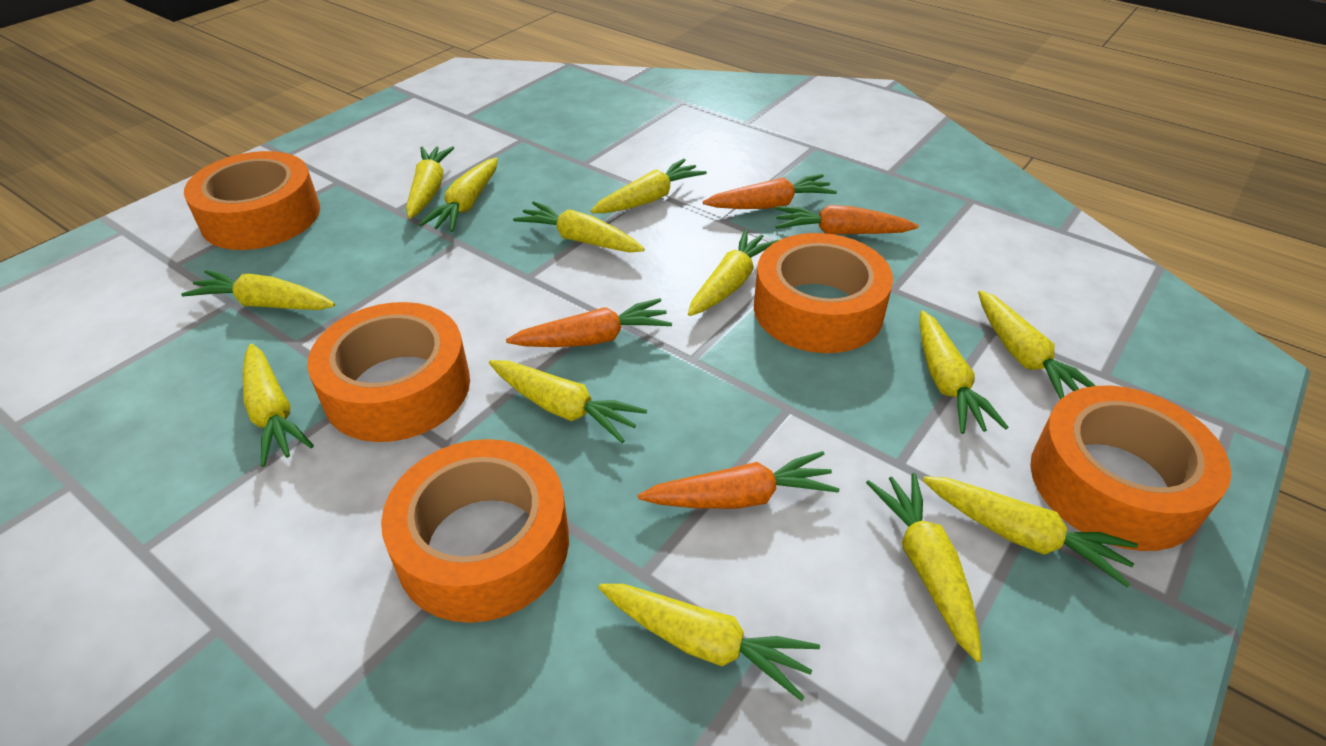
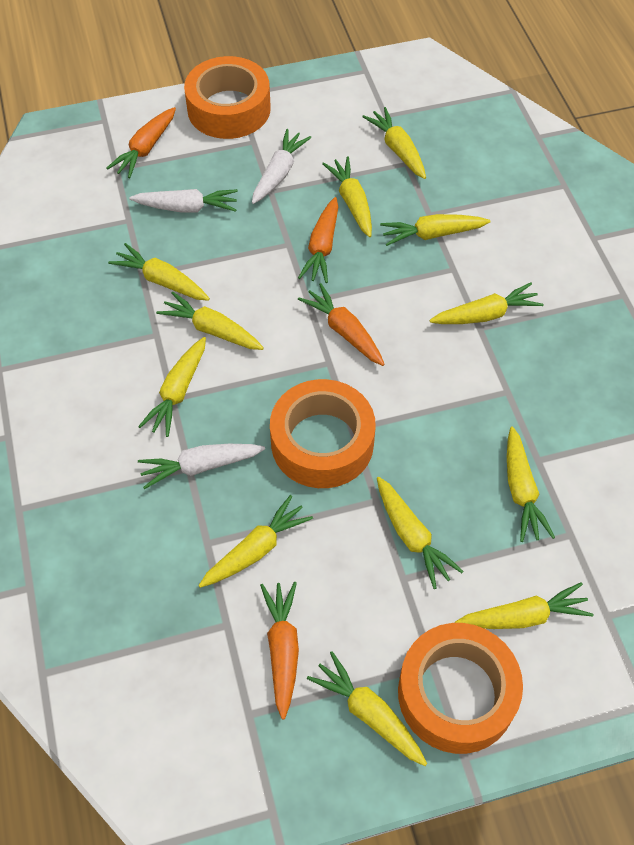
orange tape: [184,151,320,250] [307,302,470,442] [381,439,569,623] [754,233,893,353] [1030,386,1231,551] = 5 -> [184,56,271,139] [270,379,376,488] [398,623,523,754] = 3
white carrot: none = 0 -> [129,189,238,213] [138,444,265,489] [252,129,311,204] = 3
yellow carrot: [181,270,335,310] [243,344,314,467] [406,146,454,219] [419,158,498,232] [489,360,647,443] [513,201,645,252] [591,159,707,213] [598,584,820,701] [688,229,779,316] [866,473,982,662] [919,311,1009,434] [922,476,1138,587] [978,290,1096,399] = 13 -> [108,243,210,301] [138,337,206,437] [156,291,264,350] [198,495,313,588] [307,651,427,766] [322,156,372,237] [362,107,426,179] [377,477,464,589] [380,214,491,246] [429,283,543,324] [455,582,594,629] [507,426,555,542] = 12

